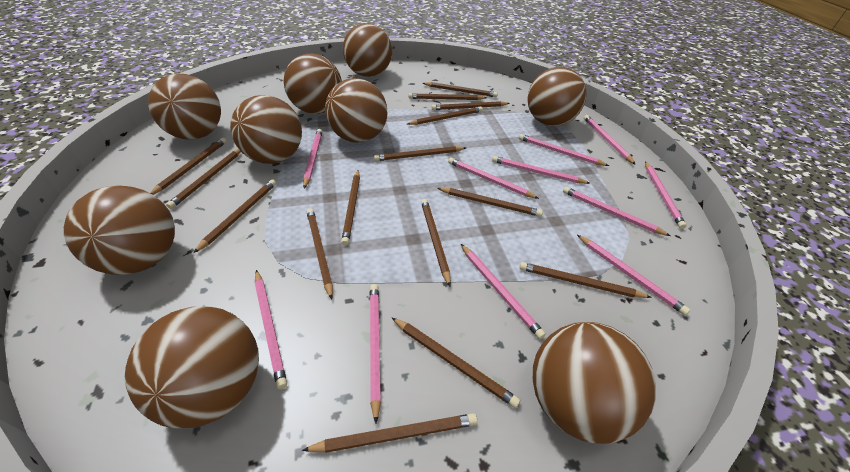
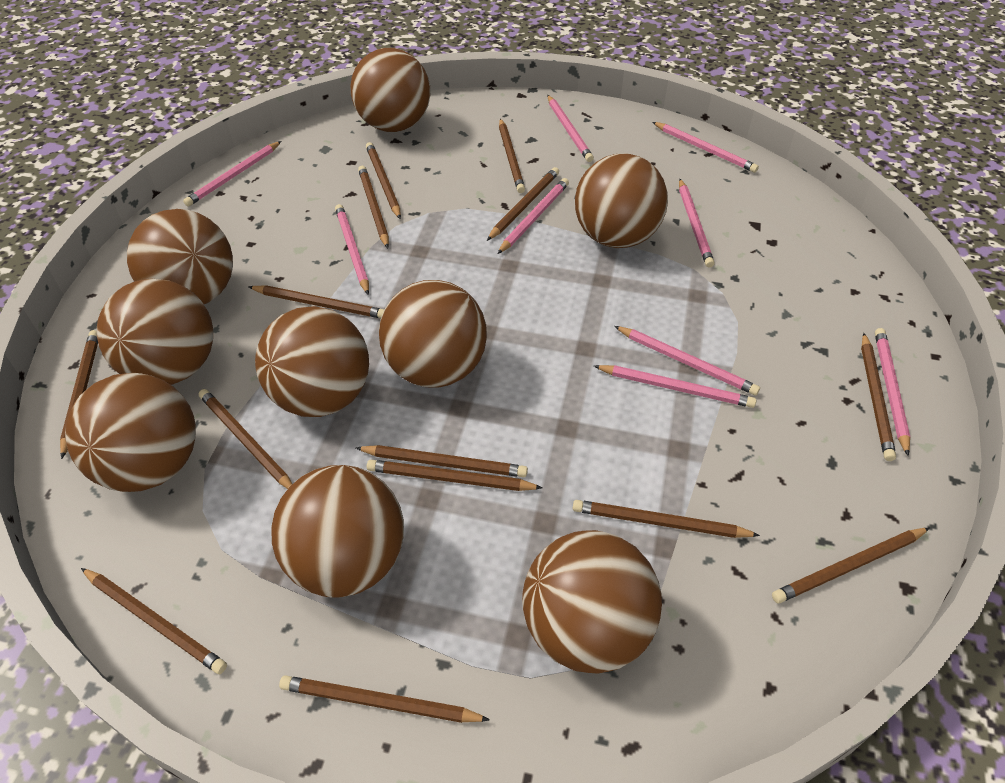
brown pencil: [150,138,227,195] [166,149,241,209] [193,179,276,253] [302,413,477,453] [307,208,333,299] [341,170,360,246] [374,146,466,161] [392,318,520,408] [407,106,483,125] [409,93,487,100] [421,199,451,286] [423,82,498,97] [431,101,510,110] [437,188,543,217] [519,262,652,298] = 15 -> [60,330,98,459] [81,568,227,674] [199,389,292,489] [248,285,384,318] [279,675,490,723] [356,445,528,477] [358,166,389,248] [366,142,401,219] [367,460,542,491] [487,167,559,241] [499,119,525,193] [572,500,760,538] [772,528,930,604] [861,333,896,461] = 14
pink pencil: [255,270,287,389] [303,129,323,189] [370,284,381,423] [448,158,539,199] [461,244,546,339] [492,156,590,184] [519,134,609,166] [563,187,670,236] [577,235,690,315] [584,115,636,165] [645,161,687,229] = 11 -> [183,141,281,207] [335,204,369,295] [498,178,569,254] [547,95,594,162] [594,365,756,408] [614,326,760,395] [652,122,759,173] [679,179,715,268] [875,328,910,456] = 9

